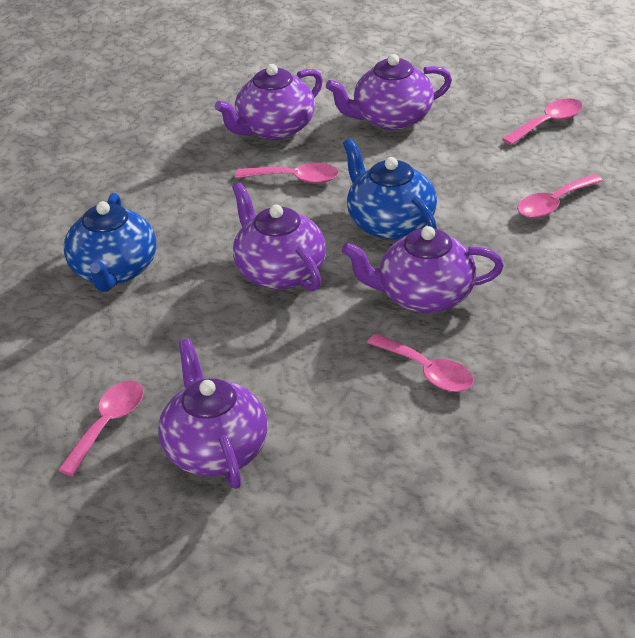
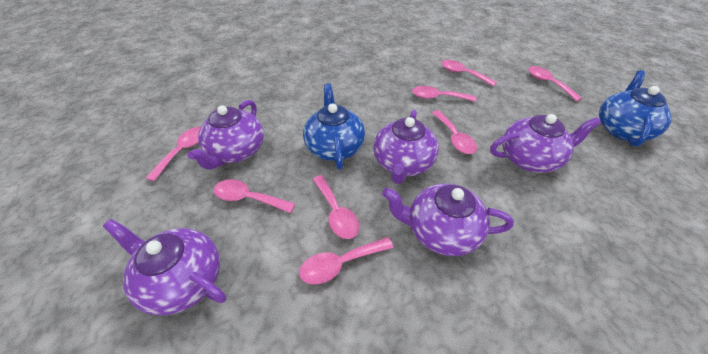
pink spoon: [58,381,144,476] [235,163,339,184] [367,334,474,392] [502,99,583,145] [517,174,603,218] = 5 -> [146,127,201,181] [214,179,295,213] [299,237,394,284] [313,175,359,239] [412,86,476,102] [432,110,477,154] [441,60,497,86] [528,66,582,101] = 8

